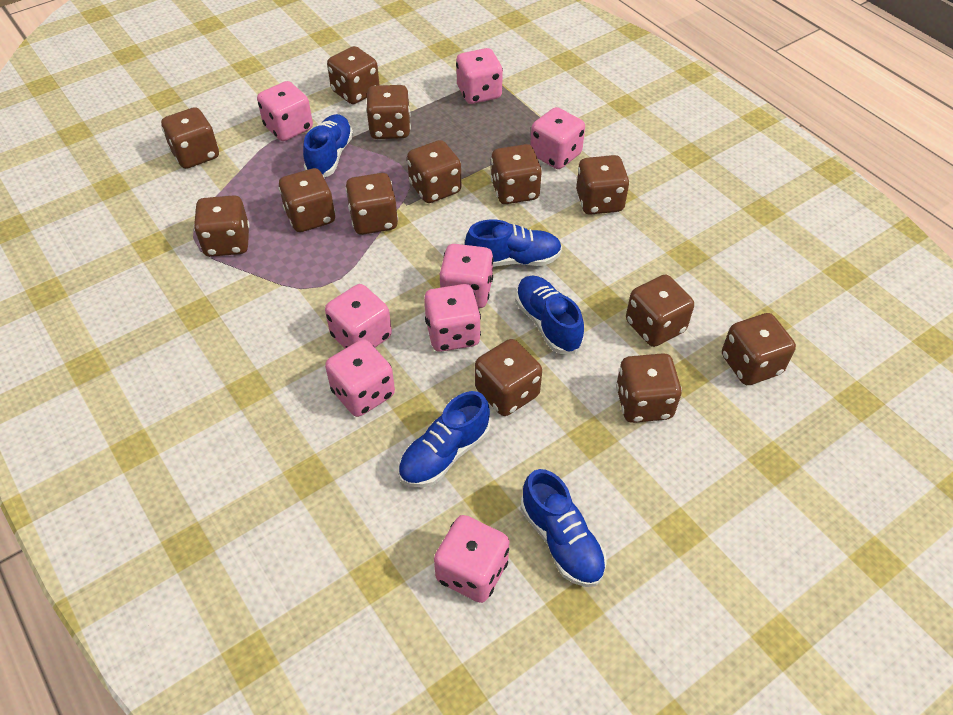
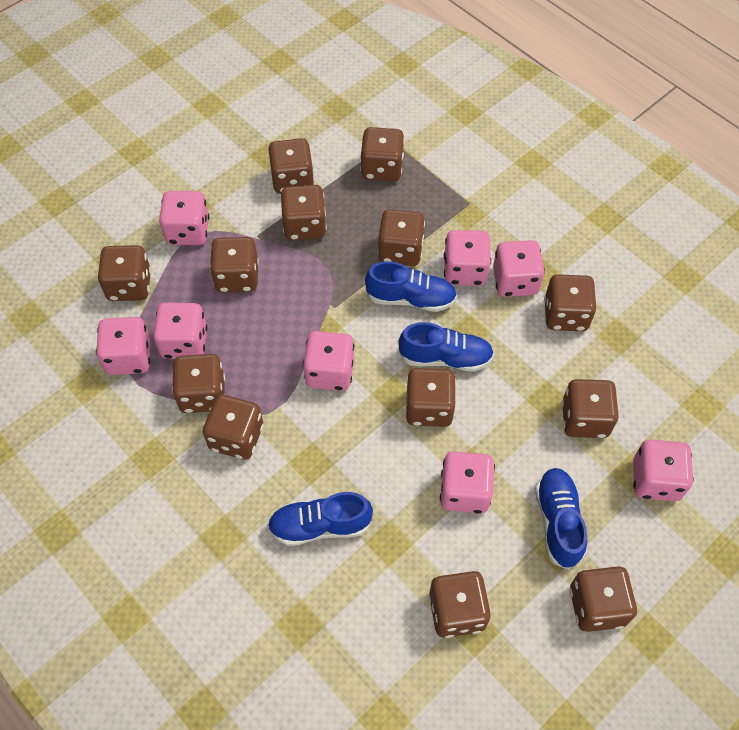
blue shoe: [303,114,353,177] [398,391,490,487] [465,219,562,267] [515,276,584,354] [521,469,607,587] = 5 -> [267,492,373,546] [365,261,457,312] [398,322,494,372] [535,468,587,570] = 4

